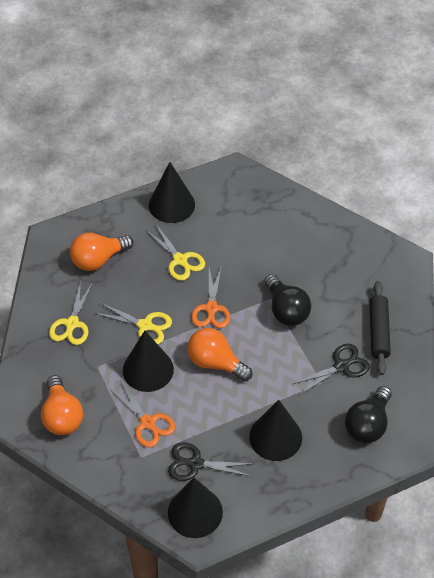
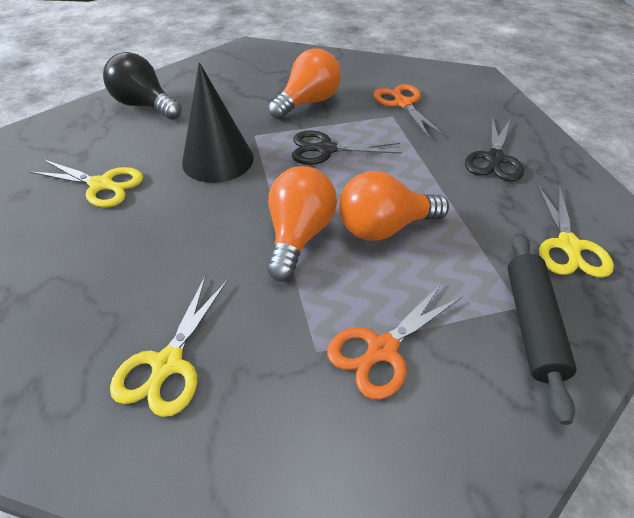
black cone: [123,331,174,392] [149,162,195,223] [168,478,223,538] [249,400,302,461] = 4 -> [182,62,254,183] = 1
black light bulb: [264,274,311,326] [345,386,392,443] = 2 -> [103,52,182,120] = 1

